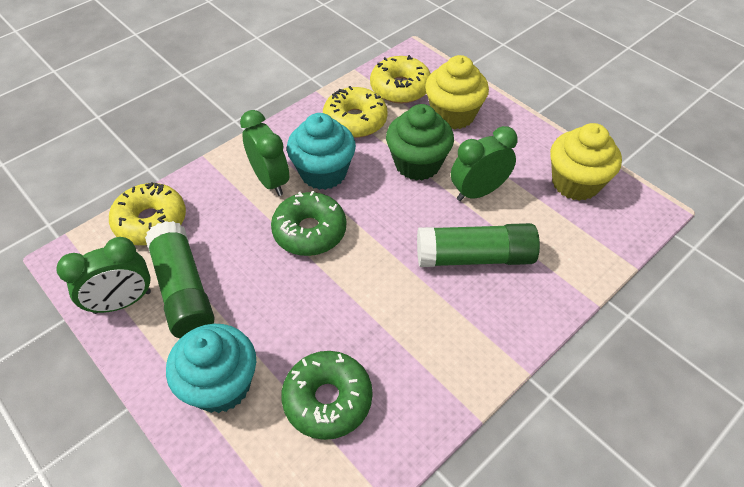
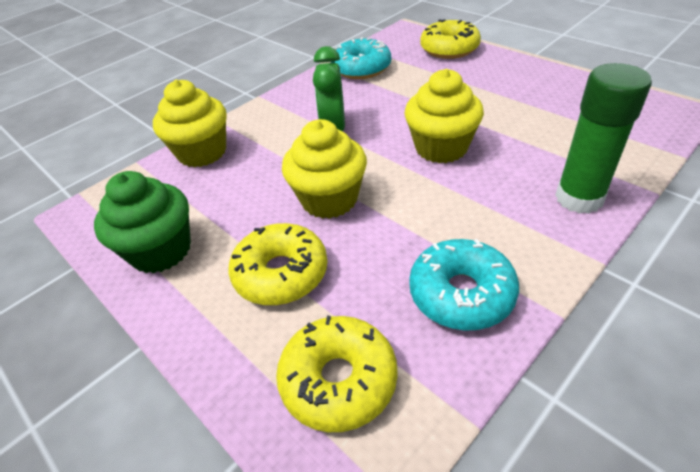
green clock: [56,237,151,314] [240,110,289,196] [451,126,518,201] = 3 -> [313,46,345,131] = 1
green donut: [271,190,346,256] [281,351,373,440] = 2 -> none = 0
green glue stick: [145,221,215,338] [417,223,540,267] = 2 -> [555,63,652,214] = 1
turquoise cupcake: [166,324,256,413] [287,113,356,190] = 2 -> none = 0
turquoise donut: none = 0 -> [331,37,391,79] [409,239,519,330] = 2
yellow cupcake: [425,55,489,129] [550,123,622,201] = 2 -> [153,79,227,167] [282,119,367,219] [405,69,484,163] = 3

